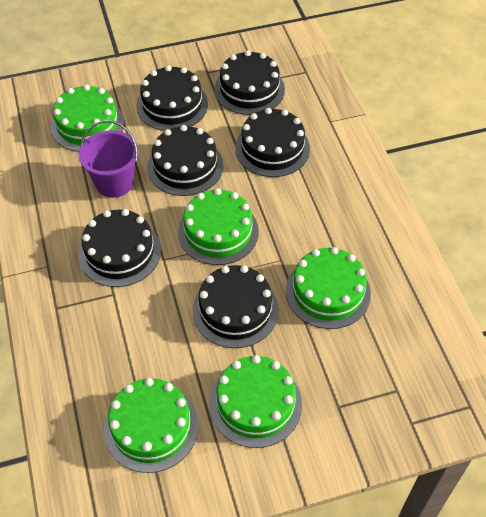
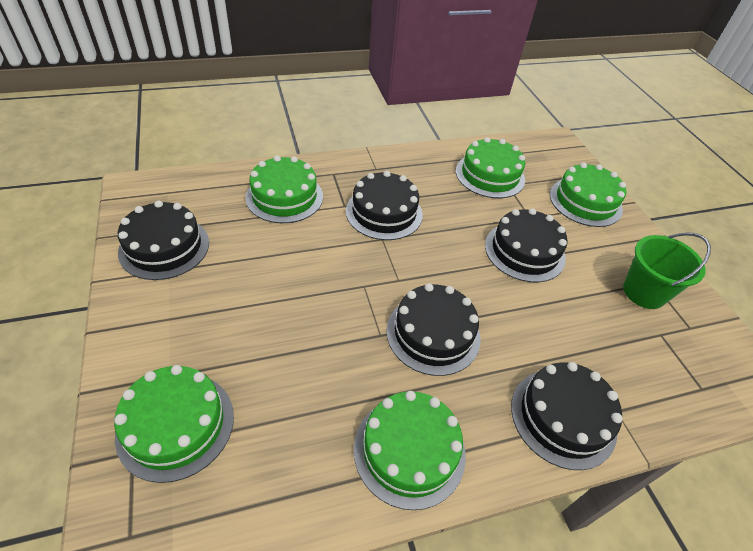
black cake: [79,209,161,287] [136,65,208,131] [147,125,223,196] [193,265,279,348] [214,50,285,115] [235,108,310,177] = 6 -> [118,201,209,280] [346,171,423,240] [386,283,481,376] [485,208,568,282] [511,362,622,470] = 5
green bucket: none = 0 -> [623,232,711,309] = 1
purple bucket: [78,120,138,198] = 1 -> none = 0

